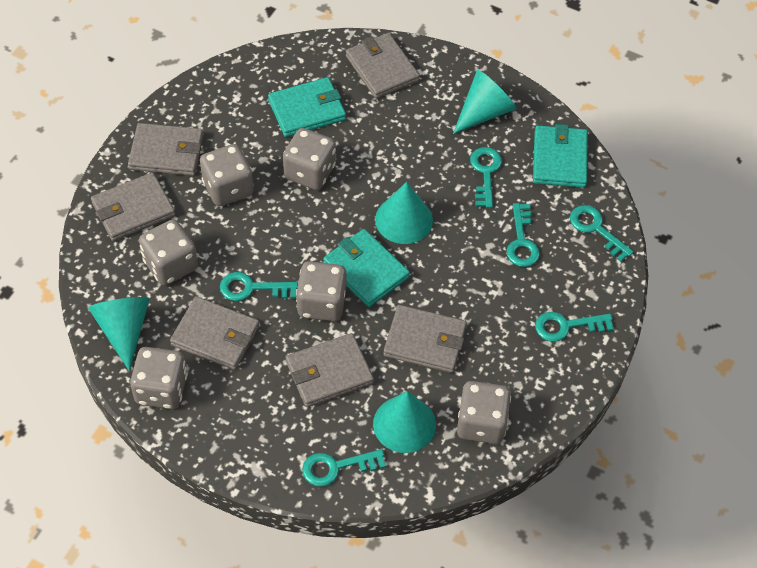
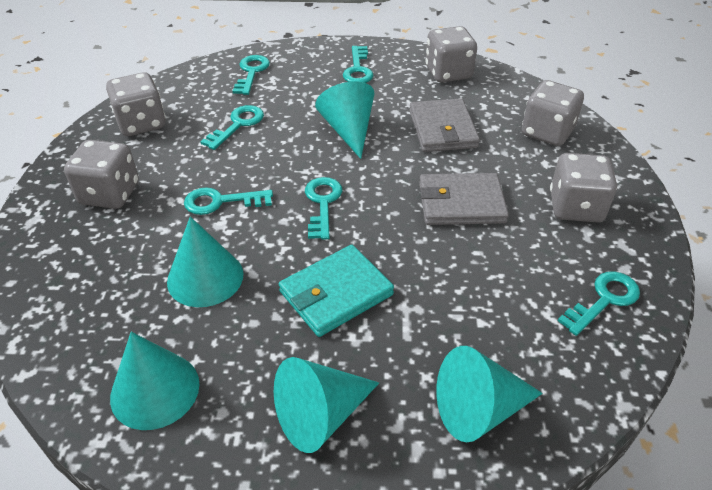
grey dice: [130,347,187,409] [139,219,198,286] [200,144,254,206] [283,128,336,190] [296,261,346,321] [457,381,511,444] = 6 -> [64,140,139,209] [106,72,166,136] [425,26,477,82] [522,80,584,146] [550,153,617,222] = 5
grey wallet: [91,172,175,241] [128,123,203,176] [170,296,260,370] [286,333,374,407] [346,33,420,99] [383,305,467,373] = 6 -> [409,98,480,152] [419,173,509,225] = 2
turquoise cone: [88,297,150,371] [373,391,436,453] [375,182,433,244] [453,70,517,134] = 4 -> [110,332,199,430] [167,217,243,307] [274,357,379,453] [315,81,375,159] [436,346,543,442] = 5
turquoise wallet: [268,77,346,137] [323,229,410,307] [533,124,588,188] = 3 -> [279,245,394,337] = 1

